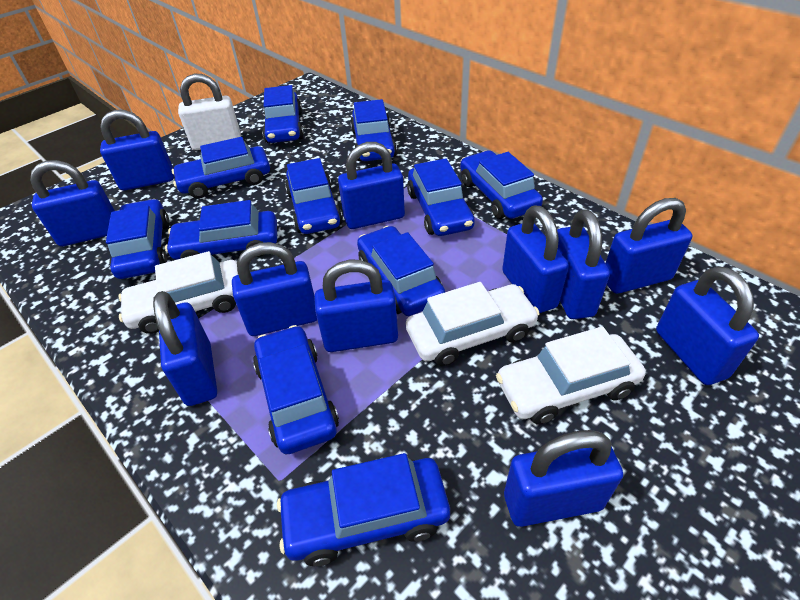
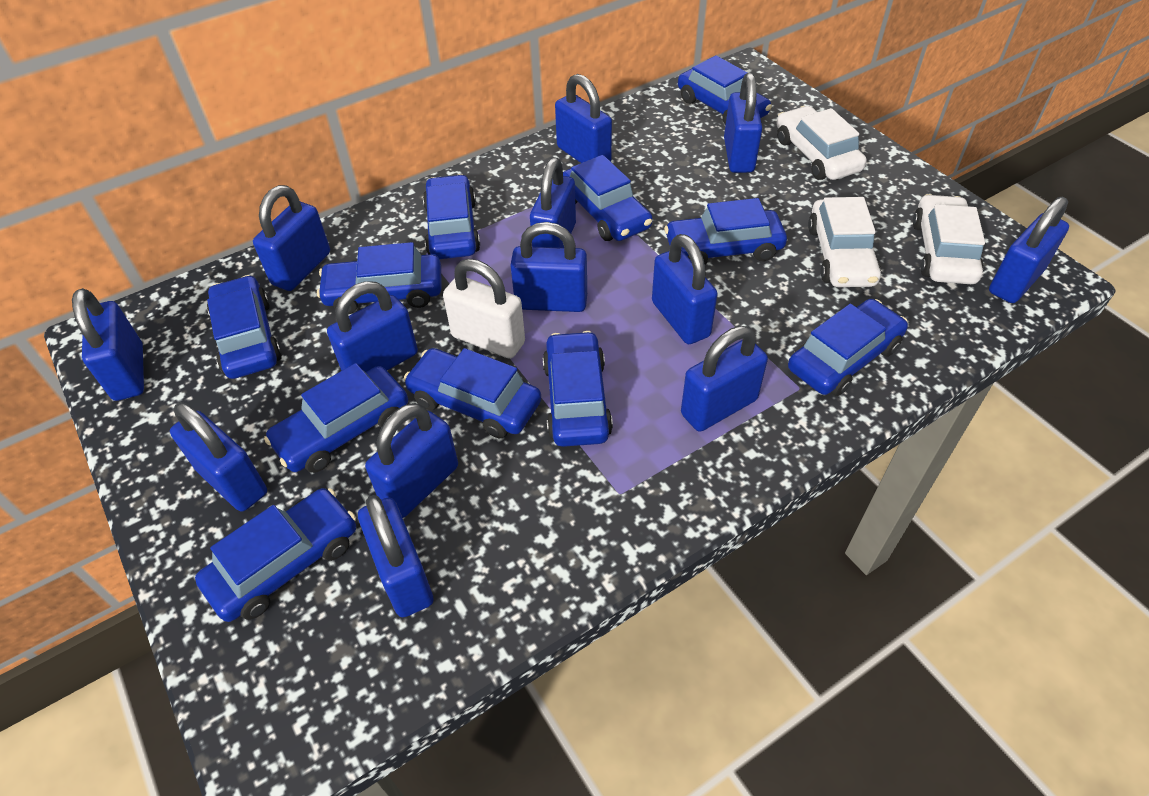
blue padlock: [30,160,115,246] [100,110,174,191] [153,291,217,406] [232,242,317,336] [314,260,398,352] [338,142,405,229] [502,206,569,313] [504,430,623,527] [557,209,610,319] [605,198,693,294] [656,266,759,385] = 11 -> [72,288,144,401] [170,403,267,511] [253,185,330,291] [327,281,418,372] [358,495,434,617] [365,403,458,518] [510,222,587,312] [530,157,576,248] [555,74,612,163] [652,234,718,344] [681,326,768,431] [724,73,762,173] [989,197,1069,303] = 13

